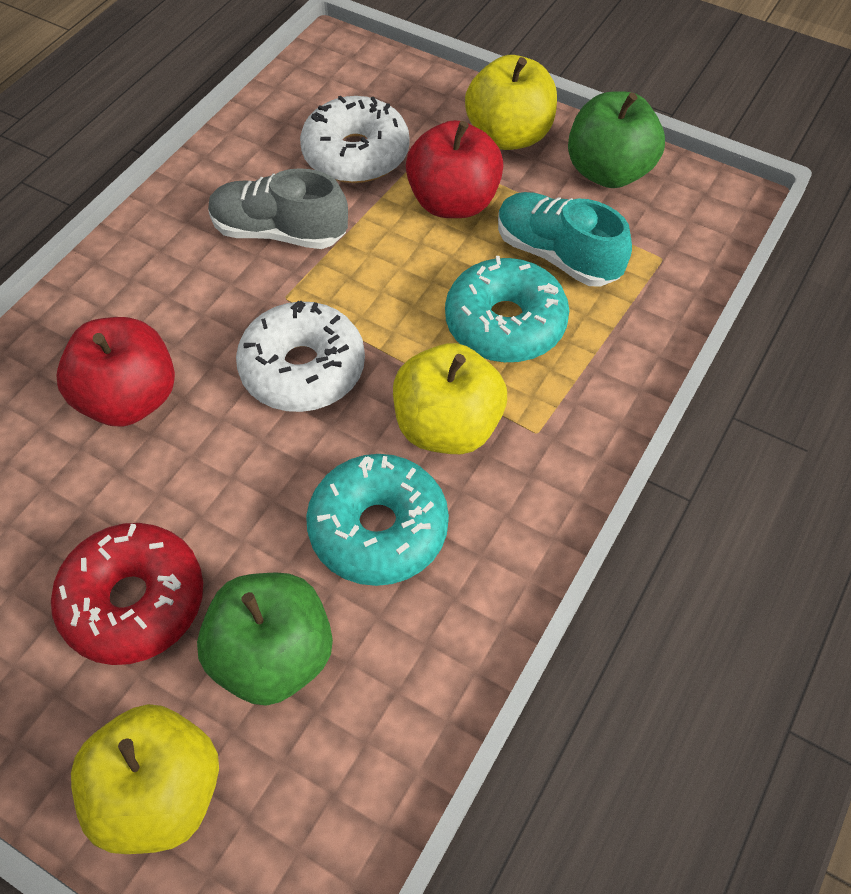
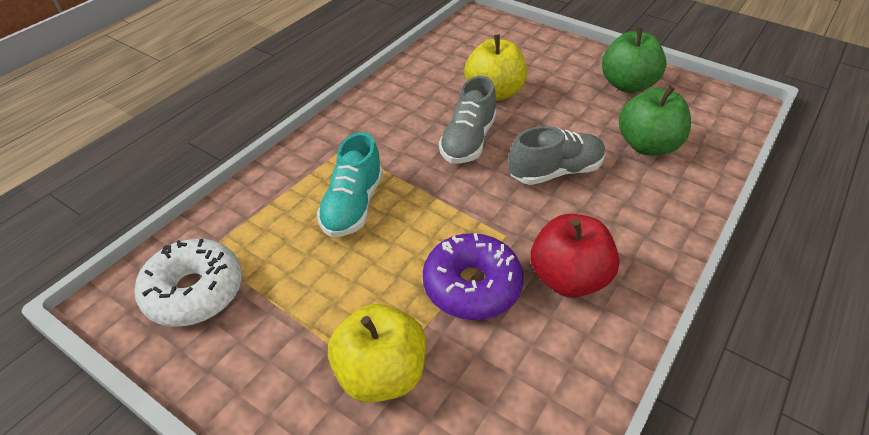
grey shoe: [208,168,348,249] = 1 -> [439,76,496,164] [508,126,606,185] = 2
purple donut: none = 0 -> [423,233,524,320] = 1
red apple: [57,317,175,427] [406,120,504,218] = 2 -> [531,214,620,298] = 1
red donut: [51,523,203,665] = 1 -> none = 0
turquoise donut: [306,454,449,586] [445,256,569,363] = 2 -> none = 0
white donut: [236,301,365,412] [300,96,410,183] = 2 -> [135,239,242,327] = 1
yellow apple: [71,704,219,854] [393,343,507,454] [465,55,557,150] = 3 -> [328,304,426,403] [464,35,527,101] = 2

